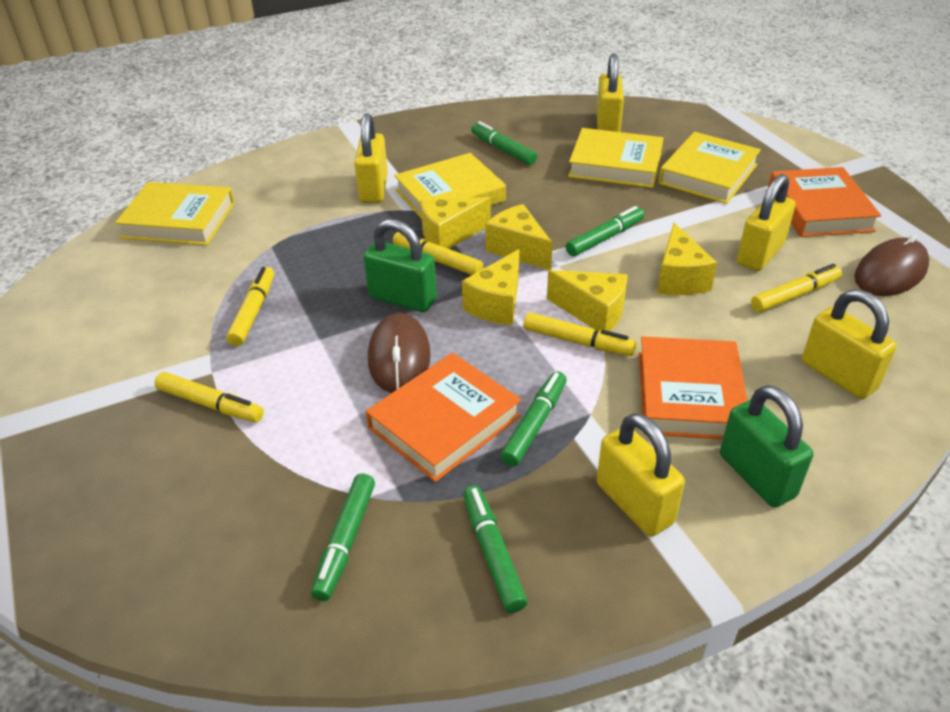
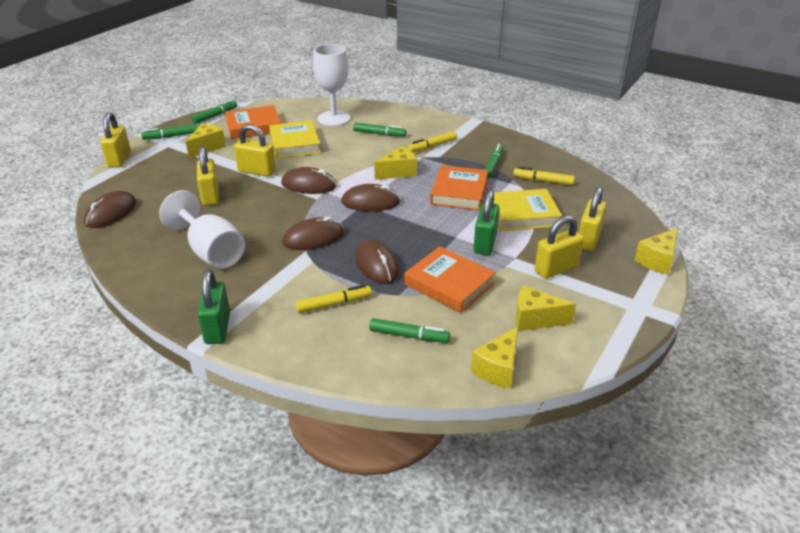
brown mouse: [368,313,431,393] [854,234,929,296] = 2 -> [84,191,137,228] [281,167,337,194] [282,216,344,250] [341,184,400,211] [355,240,399,284] = 5
white goblet: none = 0 -> [159,190,245,269] [313,44,350,126] = 2
yellow book: [115,182,235,245] [394,153,506,219] [568,128,663,188] [659,132,761,204] = 4 -> [269,120,321,159] [494,189,562,231] = 2
yellow marker: [154,372,264,422] [226,267,274,346] [393,232,483,275] [523,313,637,356] [751,264,842,312] = 5 -> [296,285,372,313] [408,131,457,152] [513,167,575,185] = 3

